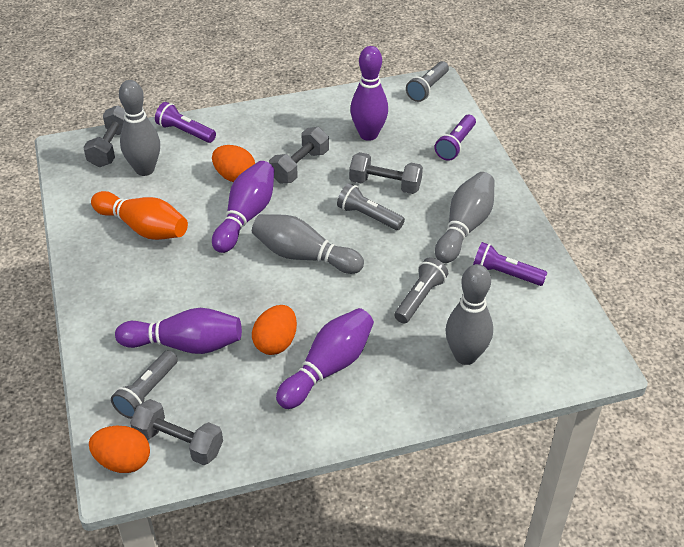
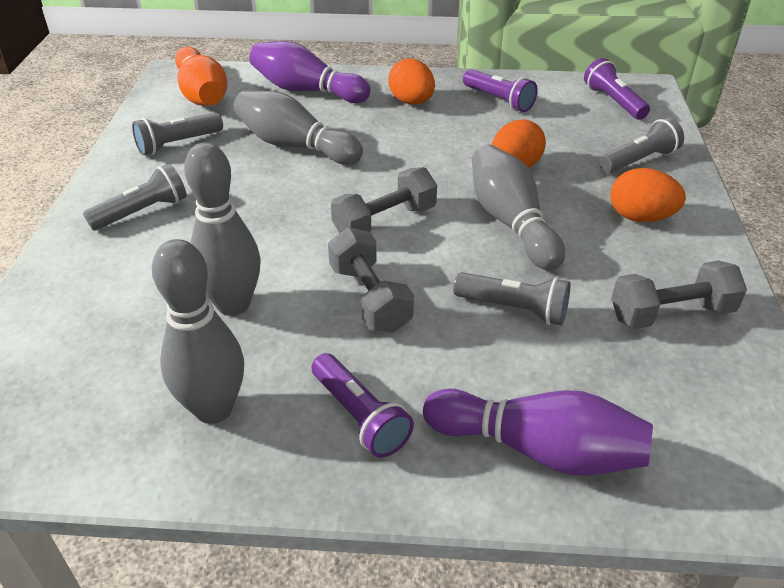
grey dumbbell: [83,105,125,167] [130,399,223,465] [269,127,329,183] [349,152,423,194] = 4 -> [328,227,414,333] [331,167,437,233] [611,261,747,329] = 3
purple bowling pin: [115,308,242,354] [212,161,274,253] [276,308,374,409] [350,46,388,141] = 4 -> [249,41,371,103] [423,389,653,476] = 2

